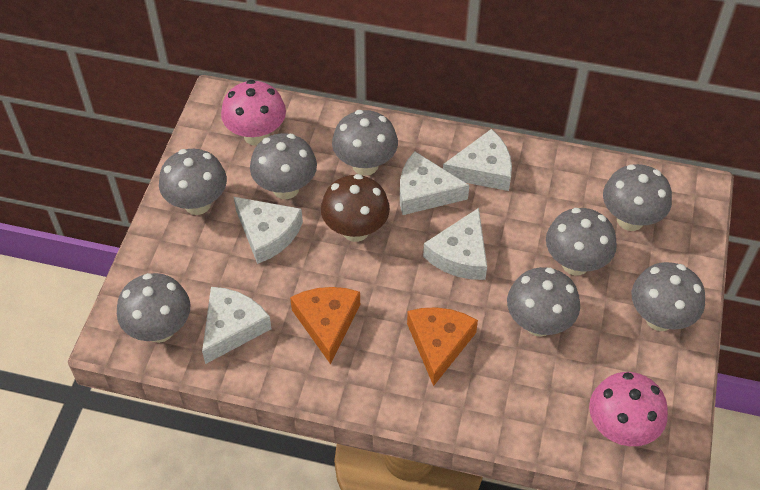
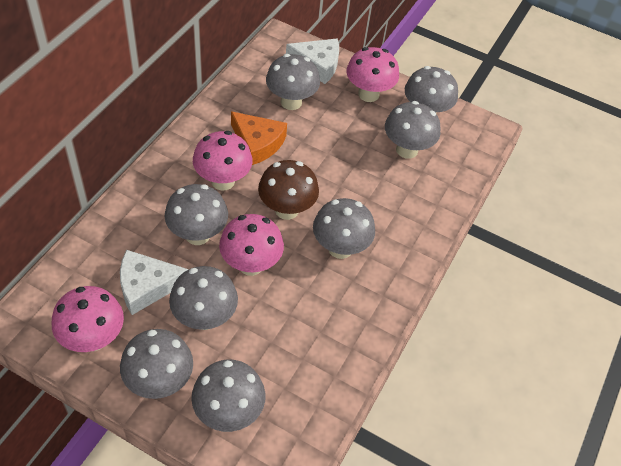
orange cheese: [290,287,360,364] [407,307,478,386] = 2 -> [231,111,287,165] = 1
pink mushroom: [221,80,286,146] [589,372,668,446] = 2 -> [52,286,124,352] [193,131,253,191] [219,214,284,276] [346,47,399,102] = 4
white cheese: [202,287,272,364] [234,197,303,264] [400,151,469,215] [423,208,487,280] [443,129,512,191] = 5 -> [120,250,189,315] [286,39,339,84] = 2

